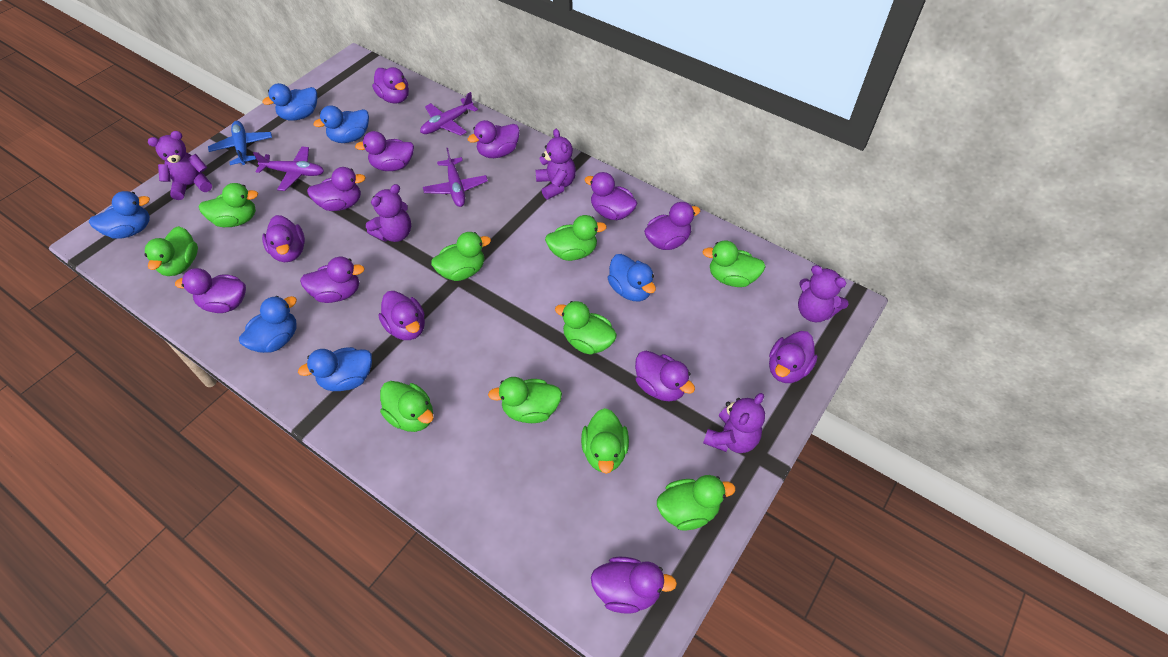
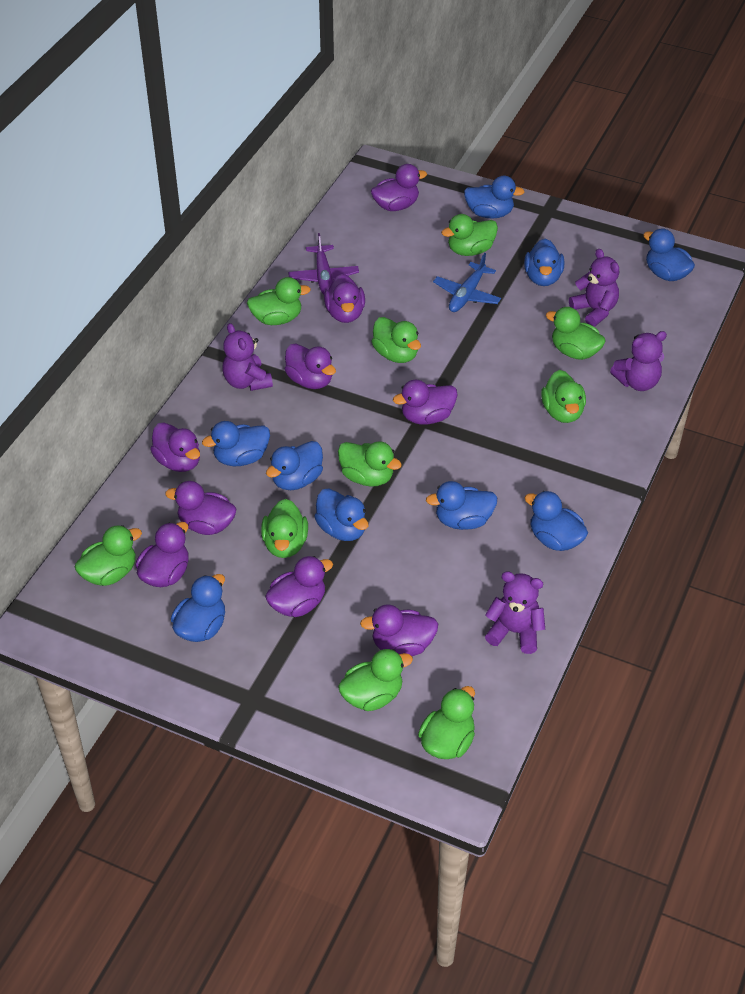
blue duck: [89,191,150,239] [239,296,297,353] [262,83,317,121] [298,347,372,391] [314,105,369,143] [608,254,656,301] = 6 -> [171,574,225,642] [202,421,270,466] [266,441,323,490] [314,489,368,541] [426,481,497,530] [464,176,524,218] [524,239,564,286] [525,491,588,551] [643,228,695,281] = 9
purple duck: [175,268,246,313] [262,215,305,262] [300,257,364,303] [307,167,366,211] [355,131,414,171] [372,67,409,103] [378,291,425,340] [468,120,520,158] [585,172,638,220] [591,557,677,614] [635,351,695,401] [644,202,700,250] [769,331,818,383] = 13 -> [135,522,189,587] [150,423,200,472] [165,481,237,535] [265,556,333,617] [285,343,336,389] [324,274,365,323] [360,604,438,656] [371,164,427,211] [393,380,458,425] = 9
purple plane: [253,146,324,191] [420,92,478,136] [423,148,488,207] = 3 -> [288,233,359,295] = 1
purple teddy bear: [148,131,212,200] [366,184,411,242] [535,129,576,199] [703,393,765,453] [798,265,849,322] = 5 -> [222,323,273,391] [485,571,545,654] [569,249,619,327] [610,331,667,391] = 4

